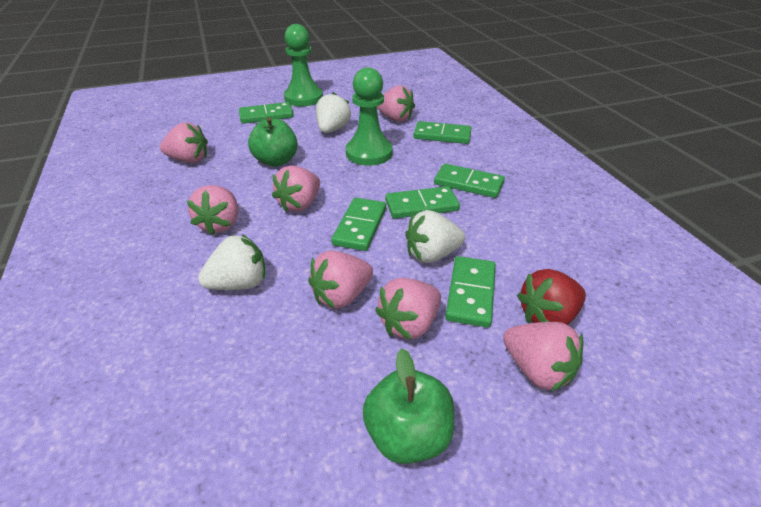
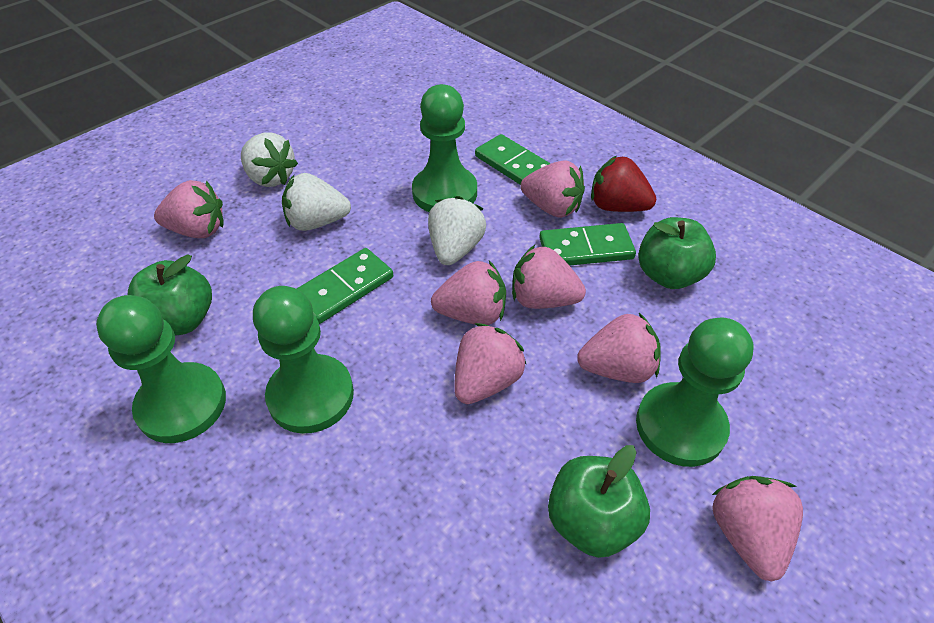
green apple: [248,117,298,167] [363,348,454,464] = 2 -> [128,254,212,336] [548,445,650,558] [638,217,716,289] = 3
green domino: [239,102,294,124] [331,198,386,251] [385,186,460,219] [414,121,472,144] [434,164,505,198] [445,256,496,328] = 6 -> [297,248,393,324] [475,134,551,185] [539,223,636,266] = 3
green pawn: [284,24,323,106] [346,67,393,166] = 2 -> [96,295,226,443] [253,286,354,434] [412,84,477,212] [636,318,753,467] = 4

